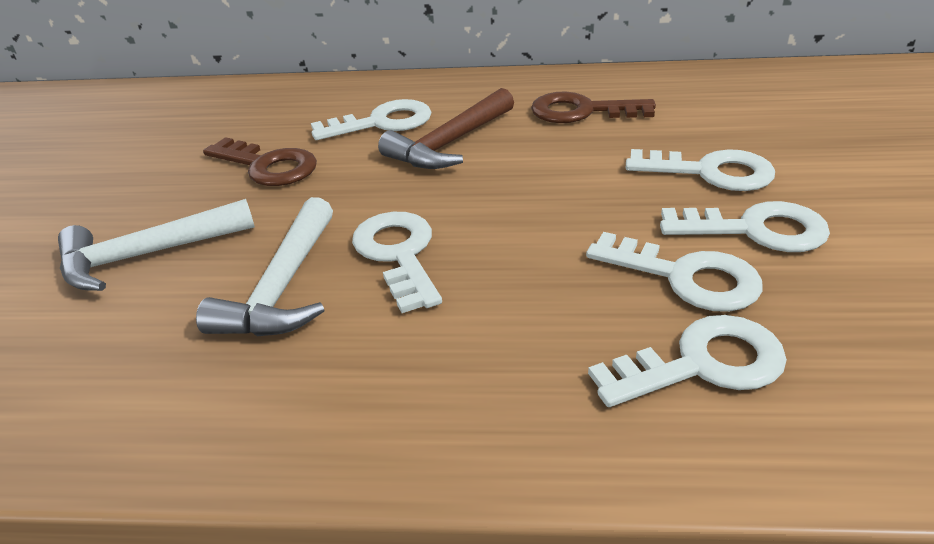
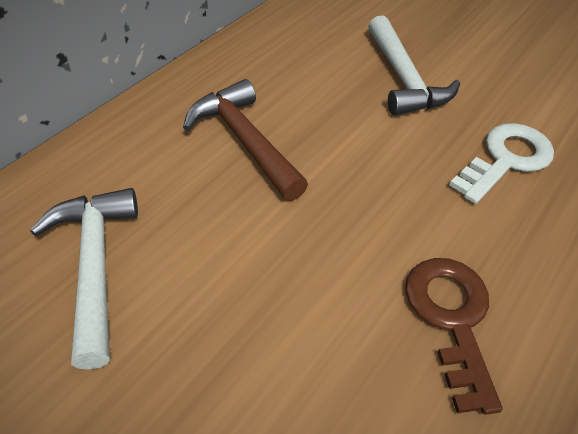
brown key: [203,137,317,186] [531,92,656,123] = 2 -> [405,258,503,415] = 1
white key: [311,99,432,140] [352,212,442,313] [586,232,763,312] [588,315,787,407] [626,149,775,191] [660,201,830,252] = 6 -> [449,123,554,204] = 1

